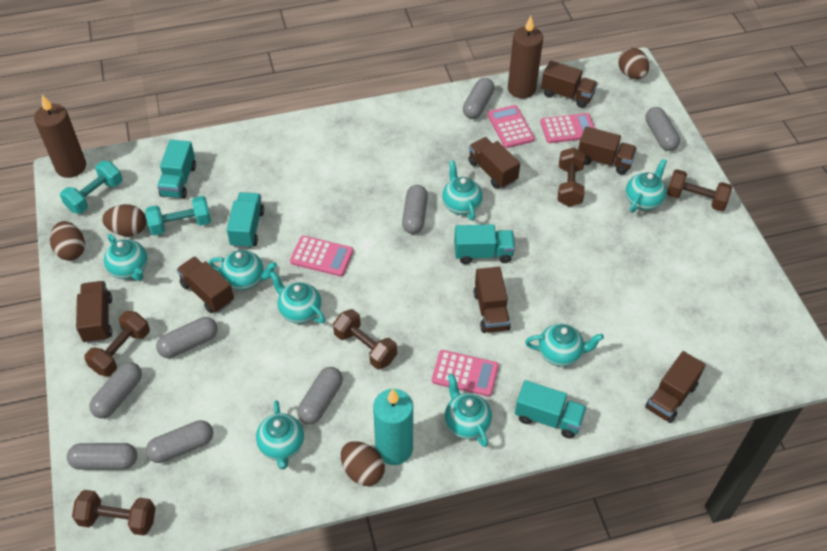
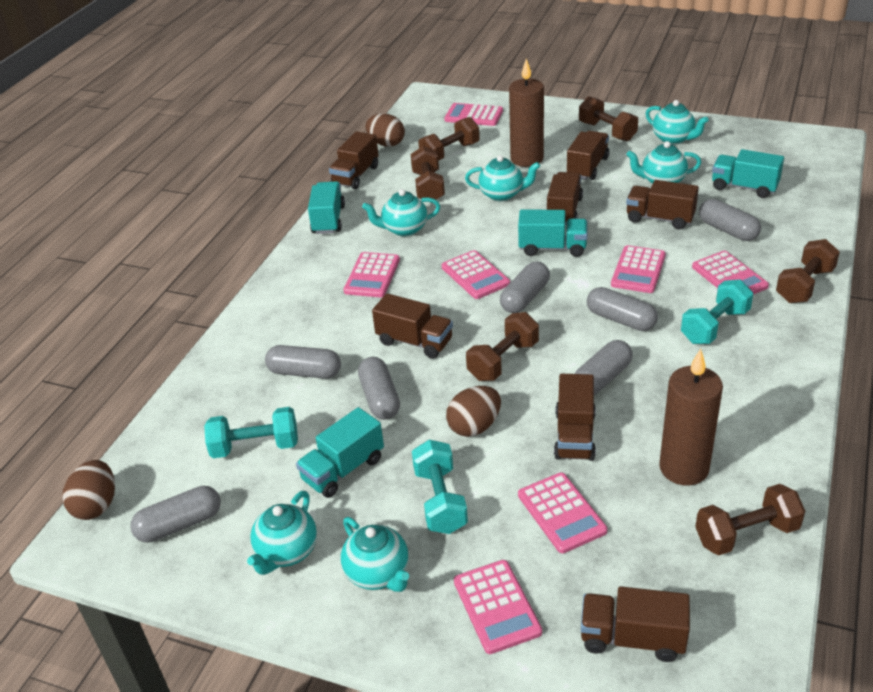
brown dumbbell: [72,490,156,535] [84,311,150,377] [333,309,397,369] [558,147,585,207] [667,169,732,211] = 5 -> [411,146,445,200] [418,117,480,161] [466,312,539,381] [579,96,638,141] [695,484,805,555] [776,239,840,303] = 6
brown egg: [50,221,85,261] [102,204,146,236] [341,441,385,486] [618,48,649,79] = 4 -> [62,460,115,520] [366,114,405,147] [446,386,501,437] = 3
grey capsule: [67,443,137,470] [89,362,142,418] [146,420,213,463] [156,317,218,358] [297,367,343,424] [402,185,428,234] [463,78,495,119] [645,107,680,151] = 8 -> [130,486,221,542] [265,345,341,379] [358,357,400,420] [500,262,550,313] [574,340,633,395] [587,287,658,331] [699,199,761,241] = 7
pink calculator: [290,236,354,277] [432,350,499,397] [487,105,535,148] [540,113,595,143] = 4 -> [343,252,400,297] [442,250,510,299] [444,103,503,126] [454,560,542,654] [518,472,607,553] [611,245,666,293] [692,251,769,295] = 7
turquoise candle: [373,389,413,465] = 1 -> none = 0
turquoise dumbbell: [60,161,122,214] [145,196,211,235] = 2 -> [204,407,298,458] [412,439,468,534] [681,280,753,344] = 3
turquoise teapot: [104,234,148,281] [209,250,277,290] [256,400,304,469] [270,271,325,324] [442,160,482,221] [445,374,492,447] [525,324,604,367] [626,159,667,213] = 8 -> [247,491,317,575] [341,517,409,592] [362,189,440,237] [465,155,540,201] [626,141,701,184] [645,100,709,145] = 6

